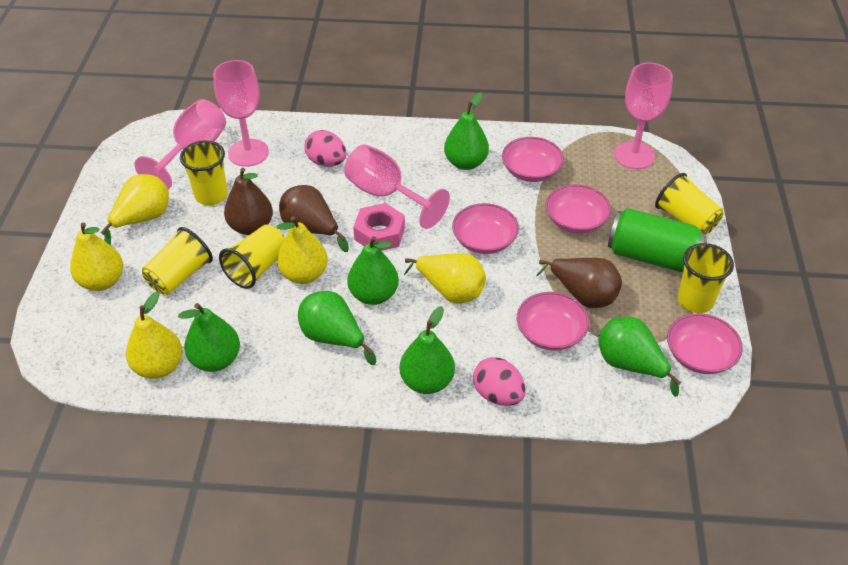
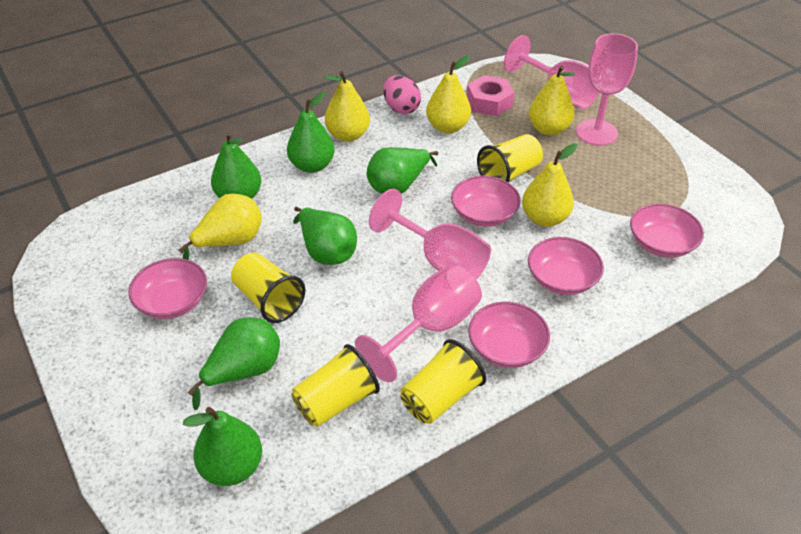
brown pear: [224,168,273,235] [279,185,349,252] [536,258,622,308] = 3 -> none = 0
green can: [608,208,706,272] = 1 -> none = 0
pink egg: [305,130,347,167] [473,357,526,406] = 2 -> [383,75,421,114] = 1
yellow cup: [142,227,213,295] [180,140,228,205] [219,225,285,289] [655,173,723,235] [677,243,734,313] = 5 -> [231,253,305,323] [291,344,380,427] [400,339,486,424] [477,134,543,182] = 4

